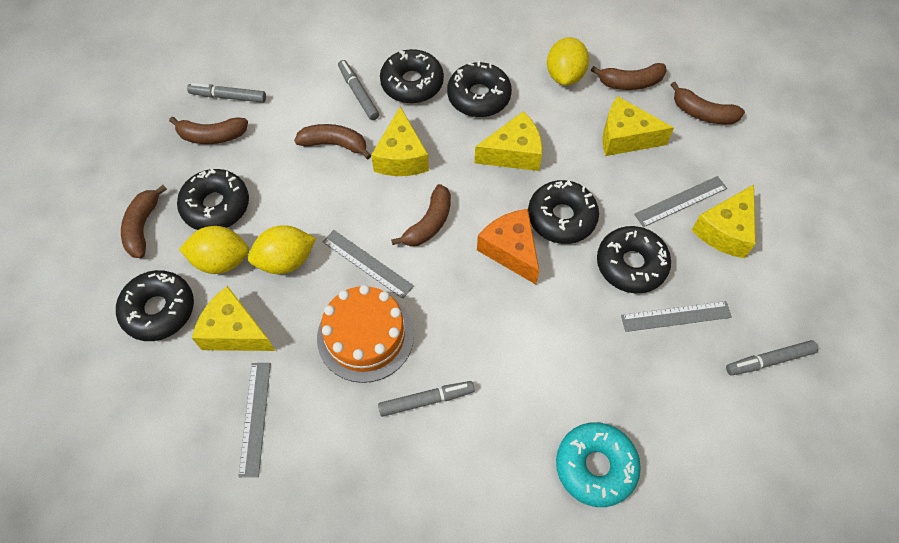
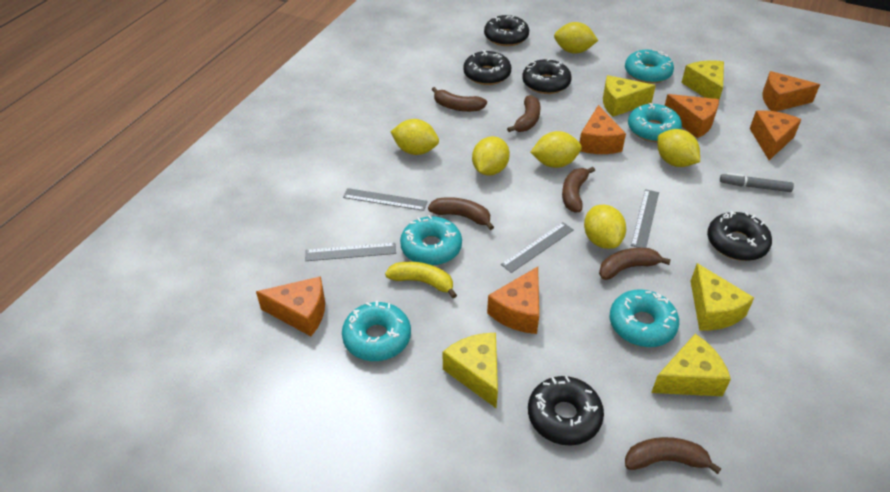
black donut: [116,270,194,341] [177,169,249,230] [380,49,444,103] [447,61,512,117] [528,180,599,244] [597,226,671,293] = 6 -> [463,50,512,85] [484,15,529,46] [522,59,572,94] [528,376,604,445] [707,211,772,261] = 5
grey marker: [187,83,266,103] [338,60,379,120] [378,381,475,417] [726,340,818,376] = 4 -> [720,173,794,192] = 1
orange cake: [317,285,414,383] = 1 -> none = 0
orange cheese: [477,209,539,284] = 1 -> [256,276,325,336] [487,267,539,334] [579,105,626,154] [665,94,719,138] [750,110,802,160] [762,71,820,112] = 6
turquoise donut: [556,422,641,507] = 1 -> [342,301,411,361] [400,215,462,266] [610,289,679,347] [625,50,674,84] [628,103,682,142] = 5
yellow banana: none = 0 -> [385,262,457,298] = 1
yellow lemon: [179,226,249,274] [248,225,316,274] [547,37,589,86] = 3 -> [391,119,439,155] [472,136,510,176] [530,131,582,168] [554,22,598,54] [584,205,626,249] [657,129,700,167] = 6

